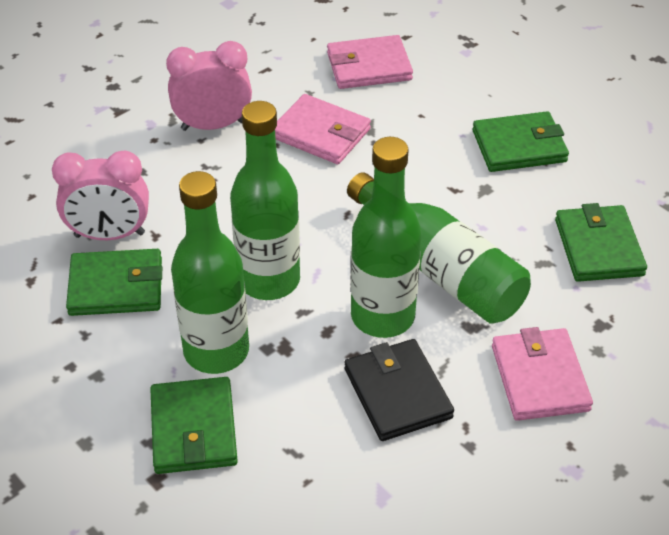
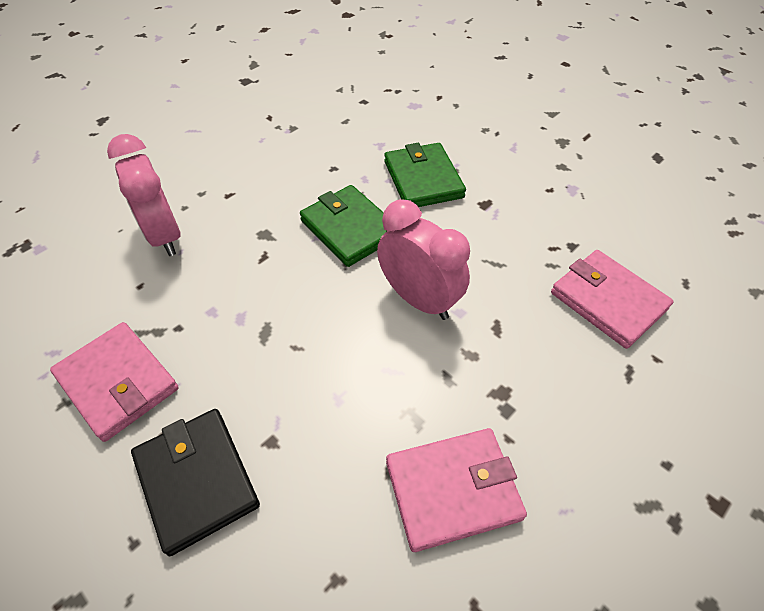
green bottle: [171,171,249,374] [230,101,300,300] [347,172,531,323] [351,137,422,338] = 4 -> none = 0
green wallet: [66,249,162,316] [150,377,238,474] [472,111,569,172] [555,203,647,282] = 4 -> [300,185,387,267] [384,143,466,207] = 2

